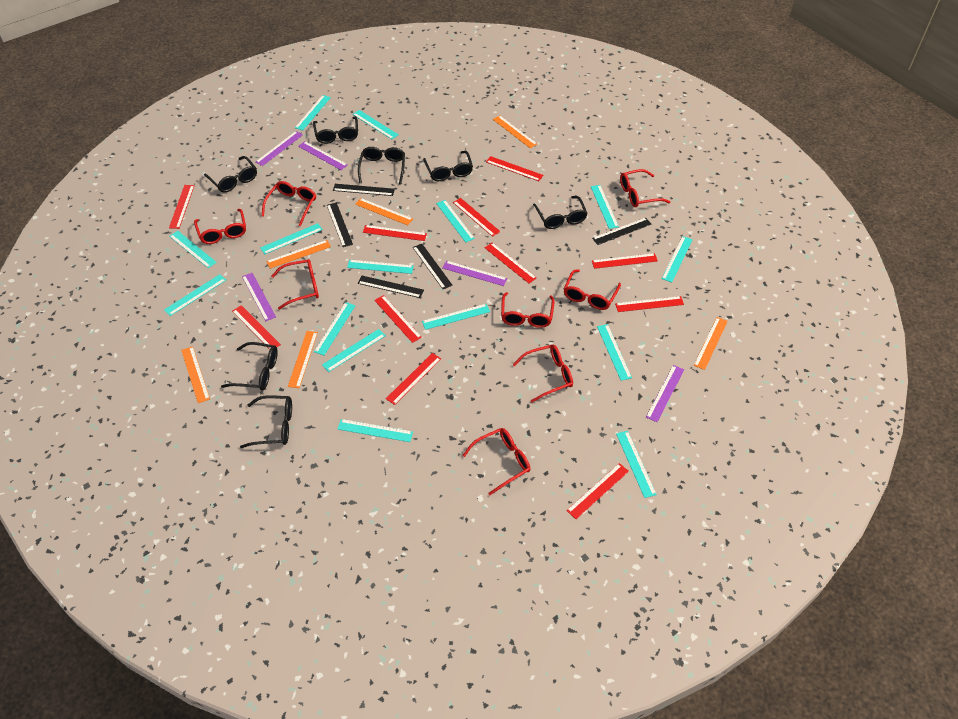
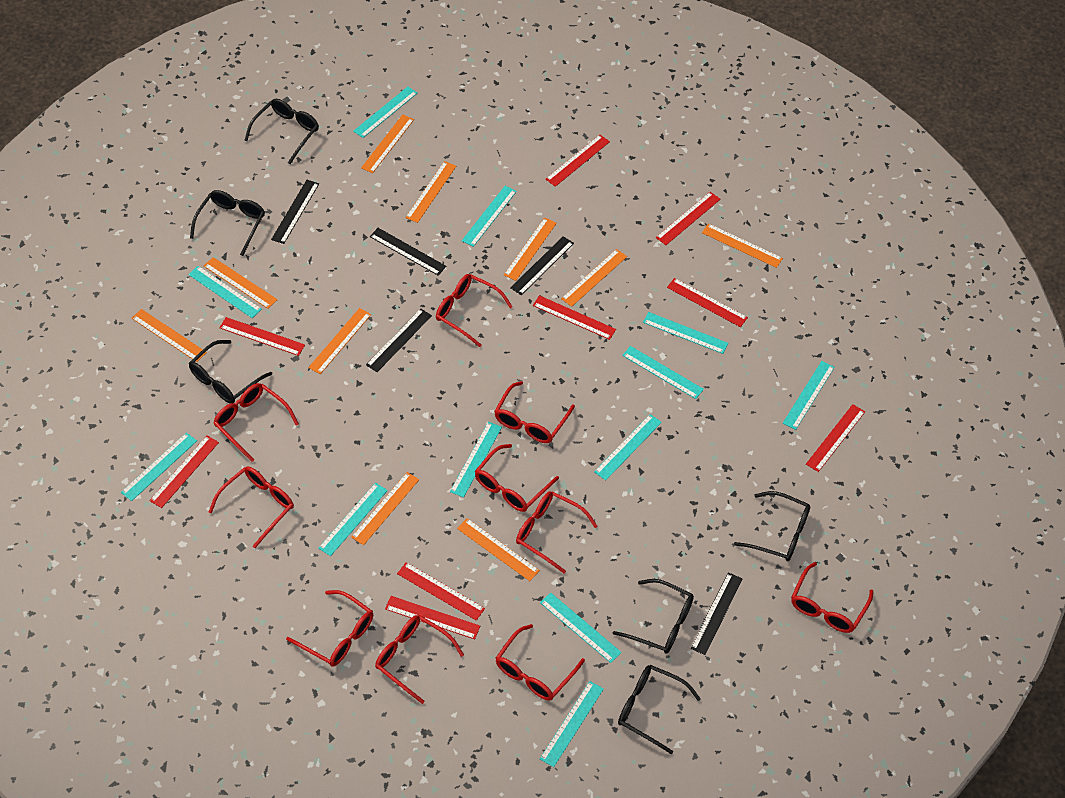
black glasses: [204,156,257,192] [221,342,278,390] [240,395,292,448] [313,116,358,144] [358,147,405,185] [423,151,473,181] [533,196,588,229] = 7 -> [189,340,272,404] [190,190,265,256] [244,99,319,164] [613,579,694,653] [618,665,701,754] [734,491,810,561] = 6
orange ruler: [181,346,210,403] [266,240,331,269] [288,331,318,388] [355,198,413,225] [493,115,537,148] [694,317,728,370] = 6 -> [132,309,207,362] [204,257,278,309] [308,308,371,374] [351,472,419,545] [361,114,414,173] [405,161,456,223] [457,518,540,581] [504,218,557,281] [561,249,627,307] [702,223,783,268] = 10
purple ruler: [242,273,276,321] [256,131,303,166] [298,141,348,170] [442,261,508,286] [646,365,684,422] = 5 -> none = 0
red glasses: [194,209,246,244] [262,181,316,226] [271,259,319,310] [462,428,530,495] [501,292,555,328] [513,345,573,402] [564,269,621,310] [620,169,670,207] = 8 -> [209,466,294,548] [213,383,299,462] [286,590,373,666] [375,615,464,704] [436,274,513,347] [475,444,559,512] [494,381,575,443] [496,624,585,701] [516,491,598,574] [791,562,873,633] = 10
red ruler: [169,185,195,229] [232,305,281,349] [363,225,427,241] [374,295,422,343] [386,353,441,405] [453,198,500,237] [485,243,537,283] [486,156,543,181] [566,463,629,519] [592,253,658,269] [615,296,684,312] = 11 -> [149,435,219,508] [220,317,305,356] [385,596,480,639] [397,562,485,621] [533,295,616,340] [545,135,610,187] [656,192,721,245] [667,278,748,327] [806,404,865,472] = 9
turquoise ruler: [164,274,226,316] [169,231,217,268] [260,223,323,255] [295,95,331,131] [314,302,356,355] [322,329,386,372] [338,419,413,442] [347,260,414,274] [352,110,399,139] [422,304,490,330] [436,200,475,242] [591,185,619,229] [597,324,632,381] [616,431,657,498] [662,236,693,283] = 15 -> [121,433,197,501] [188,266,262,318] [318,483,388,556] [353,87,418,138] [450,422,502,498] [462,186,517,247] [540,592,622,663] [540,681,604,767] [594,414,662,480] [622,346,704,399] [643,312,728,354] [783,361,835,430] = 12

